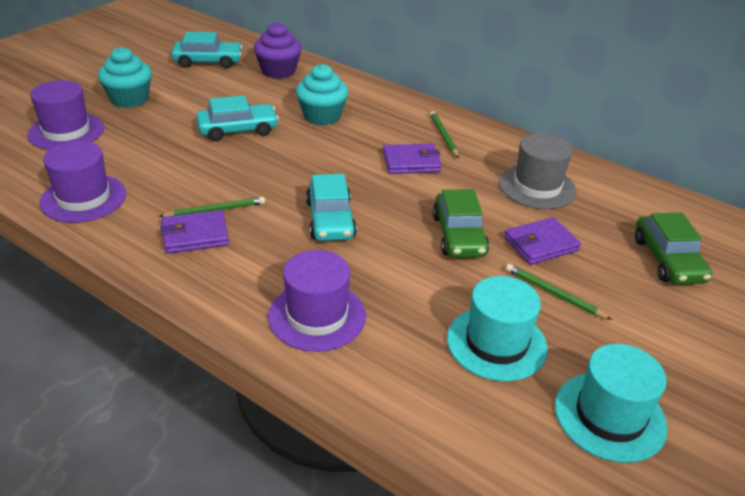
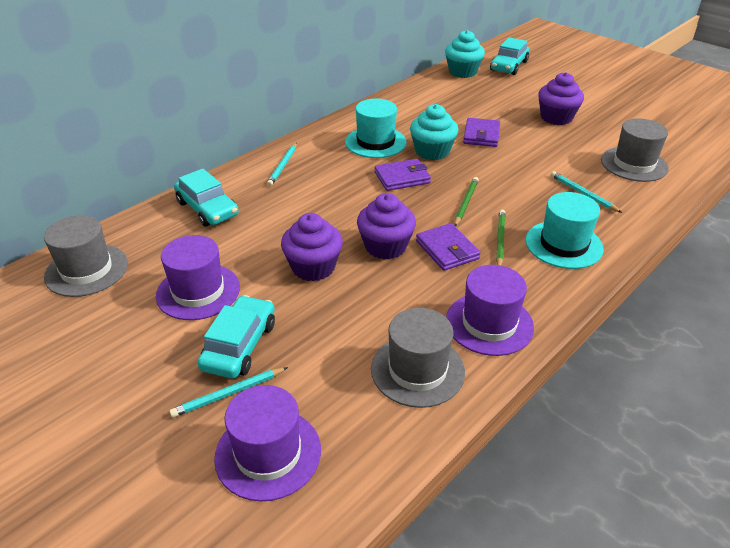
green car: [433,189,489,258] [635,212,712,285] = 2 -> none = 0
green pencil: [159,197,265,217] [430,111,459,158] [506,264,612,320] = 3 -> [454,177,479,226] [496,209,505,265] = 2
grey hat: [499,133,577,209] = 1 -> [44,215,128,297] [371,308,465,408] [601,118,669,182] = 3
purple cupcake: [254,22,302,79] = 1 -> [281,213,343,281] [357,193,416,259] [538,72,584,125] = 3
turquoise pencil: none = 0 -> [169,367,288,418] [267,143,297,186] [551,171,622,213] = 3

